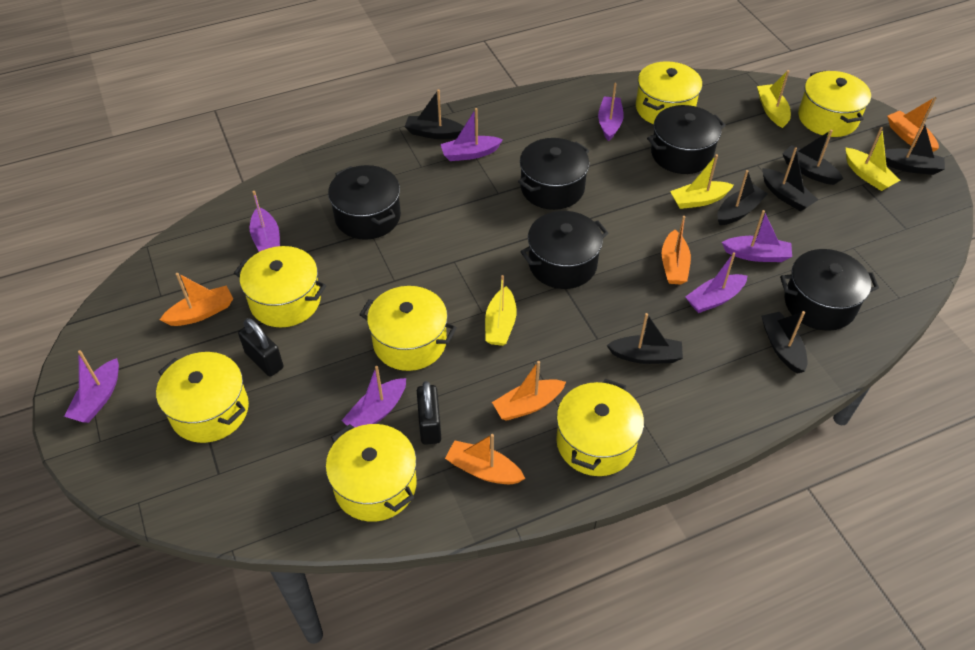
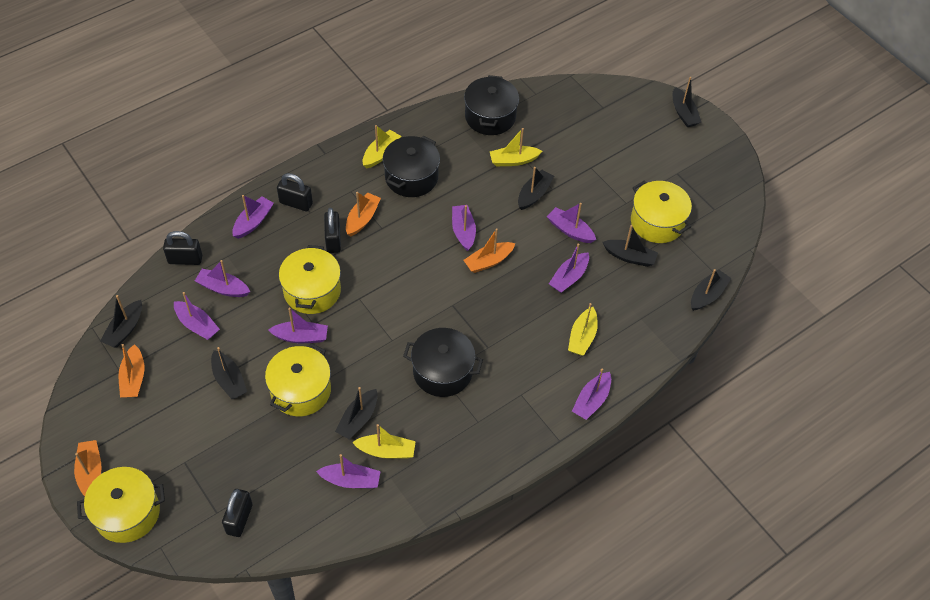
black padlock: [238,318,283,376] [417,381,441,445] = 2 -> [163,231,202,265] [222,489,253,537] [277,173,313,211] [324,208,341,253] = 4
black pot: [328,165,401,240] [518,138,589,210] [520,211,608,289] [647,105,726,174] [780,249,879,331] = 5 -> [383,136,440,197] [403,328,483,397] [464,75,519,135] = 3
orange boat: [160,273,233,326] [445,434,526,484] [492,361,566,421] [661,216,691,285] [887,97,939,152] = 5 -> [74,440,102,496] [118,344,145,397] [346,192,381,237] [464,228,516,273] = 4
purple boat: [64,350,119,423] [250,191,280,252] [341,366,406,427] [440,108,503,161] [598,83,624,141] [685,252,747,313] [722,210,792,262] = 7 -> [174,292,220,340] [195,260,250,297] [232,195,274,239] [268,308,328,343] [316,454,381,488] [452,205,476,251] [547,203,596,243] [549,244,589,293] [572,368,611,420] = 9
yellow pot: [156,352,249,443] [234,246,326,327] [326,424,417,522] [359,286,457,371] [556,379,644,476] [636,61,702,124] [798,70,871,137] = 7 -> [77,467,165,543] [265,343,331,416] [279,245,341,314] [631,181,692,243] = 4

